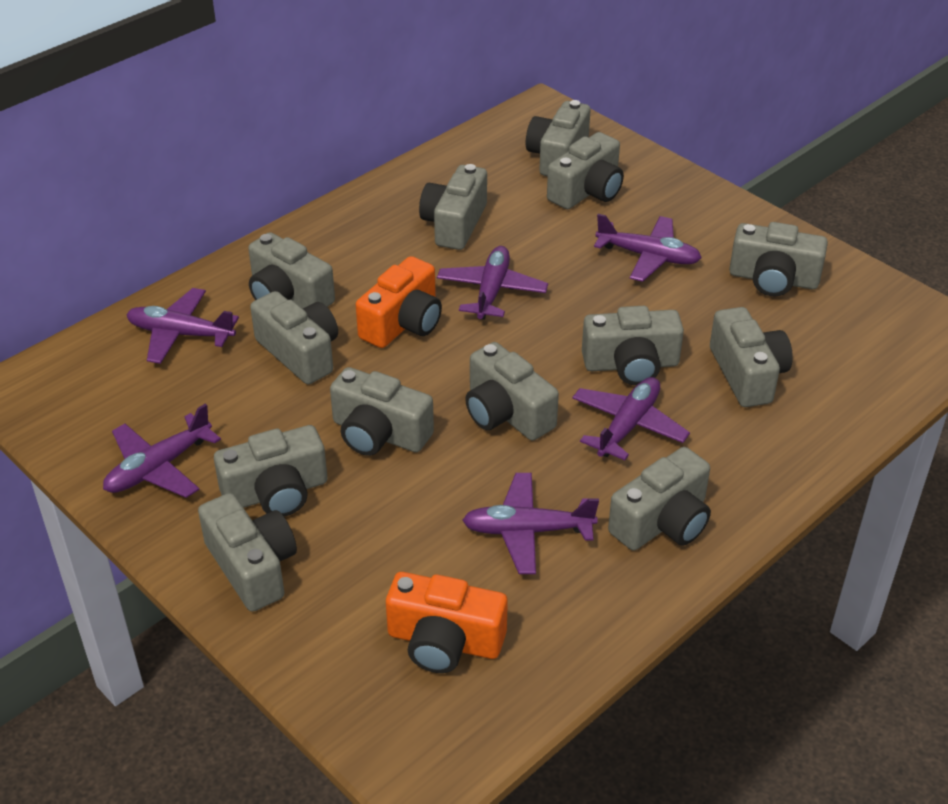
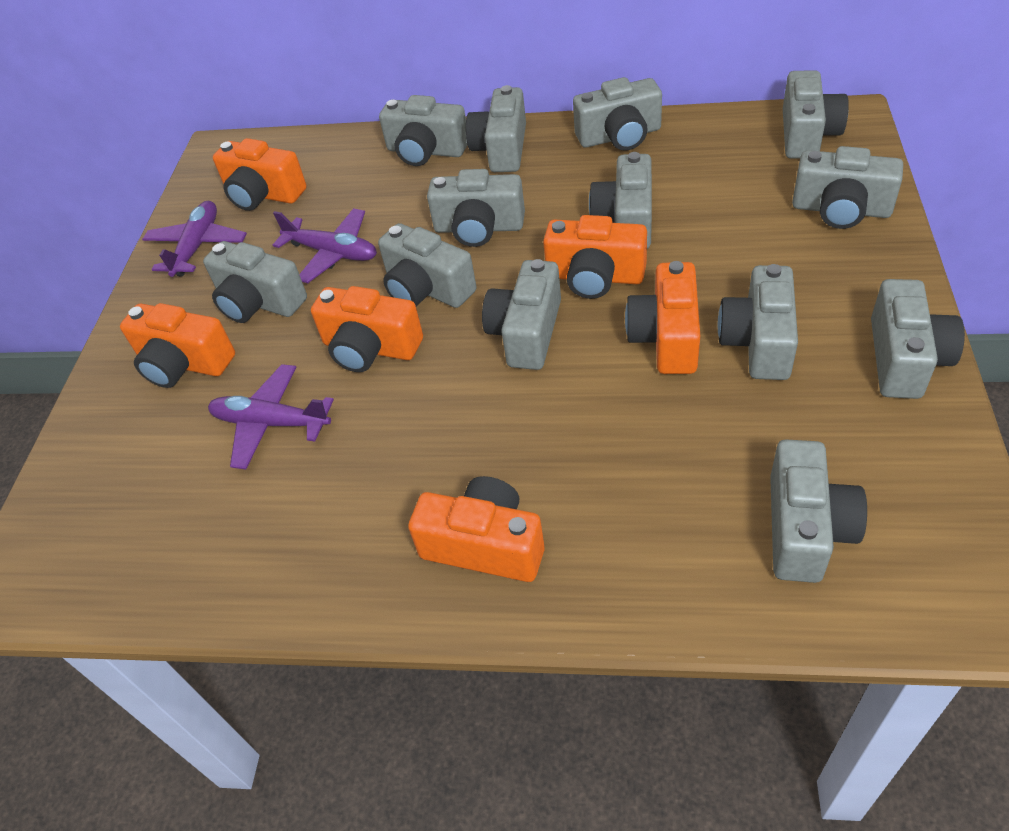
orange camera: [356,256,442,348] [386,572,508,673] = 2 -> [120,303,235,388] [213,138,307,211] [311,286,423,372] [408,476,545,582] [543,215,647,299] [625,261,700,374] = 6
purple plane: [103,403,221,498] [126,288,239,364] [437,246,548,320] [462,473,599,574] [572,377,690,460] [594,214,702,282] = 6 -> [142,201,247,277] [208,364,334,470] [273,208,377,283] = 3

